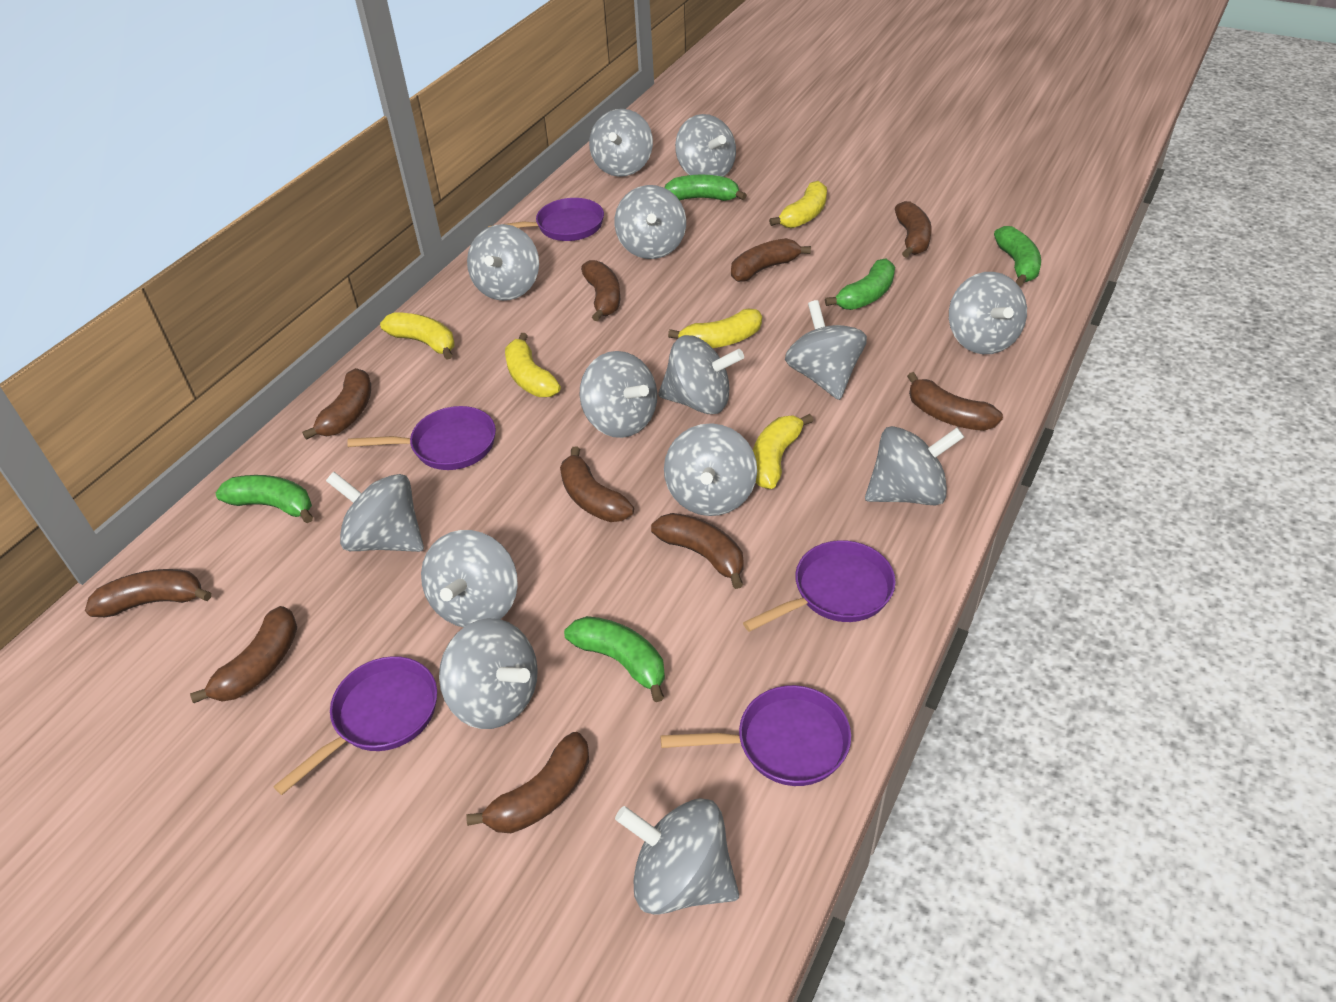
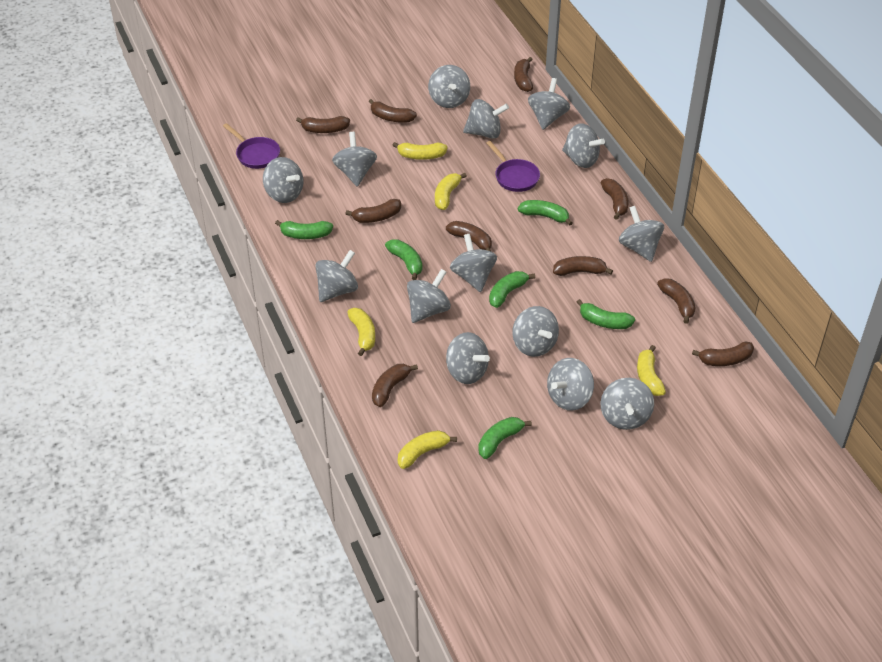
green banana: [216,475,313,523] [564,616,665,702] [664,175,747,201] [825,259,895,310] [994,226,1041,286] = 5 -> [275,220,333,239] [385,239,422,280] [478,417,532,459] [489,271,535,308] [518,200,573,226] [577,299,635,329] = 6
purple pan: [273,656,437,795] [347,406,496,470] [488,198,604,241] [660,685,851,786] [743,540,896,632] = 5 -> [223,123,280,169] [487,141,540,192] = 2

